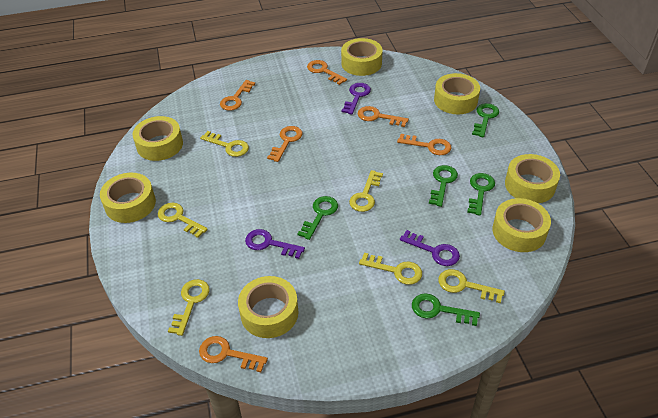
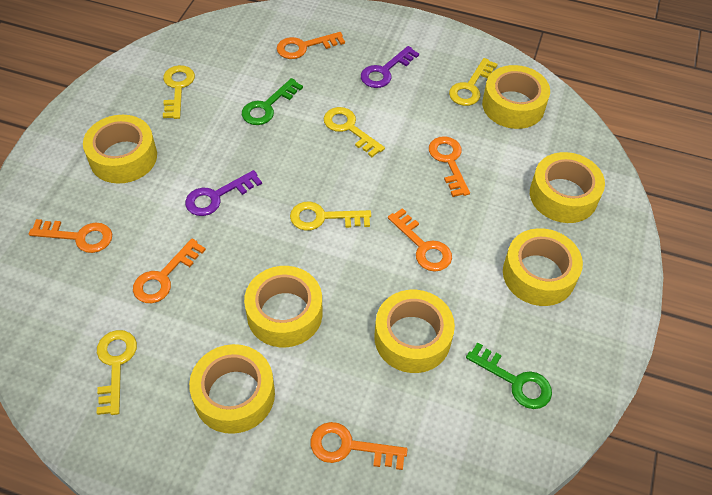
green key: [298,196,338,240] [412,293,480,326] [429,165,458,207] [467,173,495,216] [472,103,499,137] = 5 -> [242,78,303,125] [466,342,552,409] = 2
purple key: [245,229,305,259] [342,83,371,114] [400,230,460,266] = 3 -> [185,170,262,216] [361,46,419,88] = 2
yellow key: [158,203,208,238] [168,279,210,336] [200,131,249,157] [349,170,383,212] [359,253,422,285] [438,269,505,303] = 6 -> [97,330,137,415] [163,65,195,119] [290,202,371,231] [324,107,385,157] [449,58,498,106] = 5

